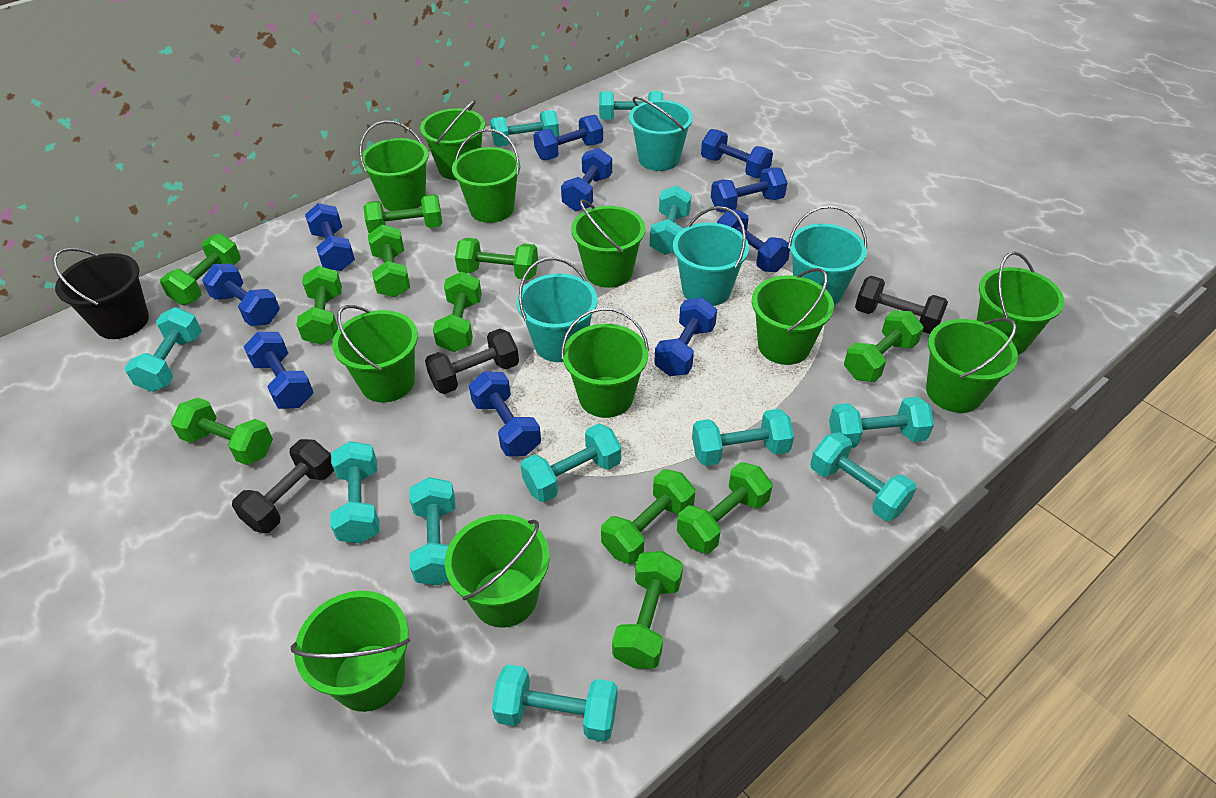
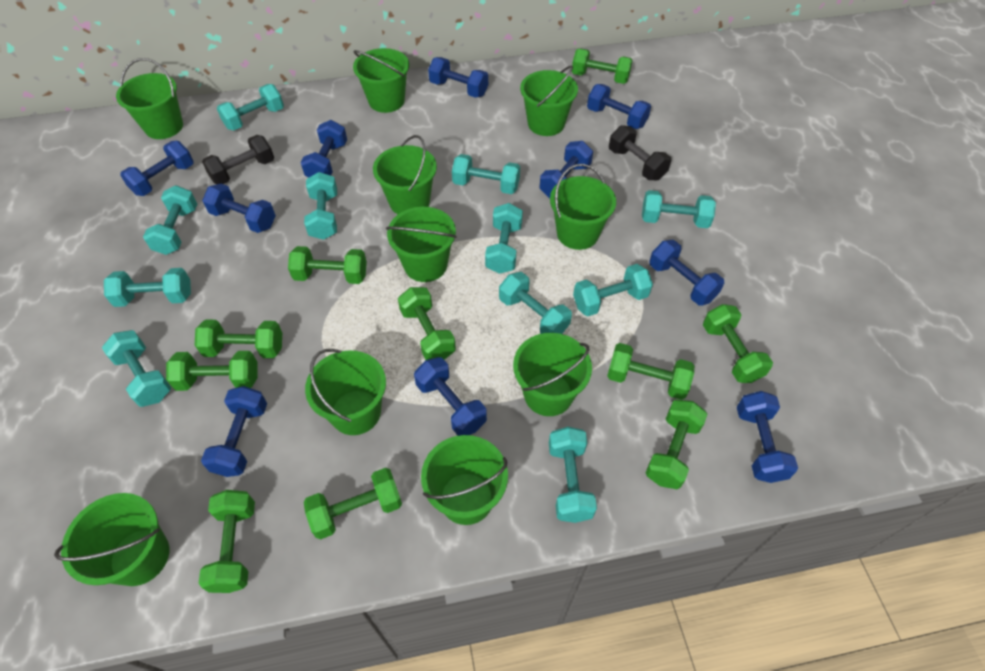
black bucket: [53,248,149,339] = 1 -> none = 0
black dumbbell: [232,439,334,533] [425,329,519,394] [855,276,948,334] = 3 -> [202,135,274,185] [609,125,671,180] = 2
green bucket: [291,591,410,712] [332,305,418,402] [359,121,429,211] [420,100,485,180] [445,514,550,628] [452,129,521,223] [561,307,649,418] [571,199,645,288] [752,268,834,365] [926,318,1018,413] [977,251,1064,355] = 11 -> [54,493,169,586] [116,58,183,139] [305,349,386,435] [353,48,409,113] [373,135,437,214] [386,207,457,282] [421,435,508,525] [513,333,592,416] [520,65,578,136] [550,164,616,250] = 10
green dumbbell: [160,233,241,305] [171,397,273,465] [296,266,342,345] [363,194,442,233] [368,225,410,298] [433,272,482,352] [455,238,538,280] [601,469,695,564] [612,551,683,669] [677,462,772,554] [844,310,924,382] = 11 -> [166,351,257,391] [195,319,282,358] [199,490,255,593] [288,246,367,284] [304,468,402,539] [398,287,456,360] [572,48,633,84] [607,343,694,400] [646,399,707,489] [703,304,773,383] = 10
turquoise bucket: [517,257,597,362] [629,96,693,171] [673,206,749,306] [788,205,867,305] = 4 -> none = 0

